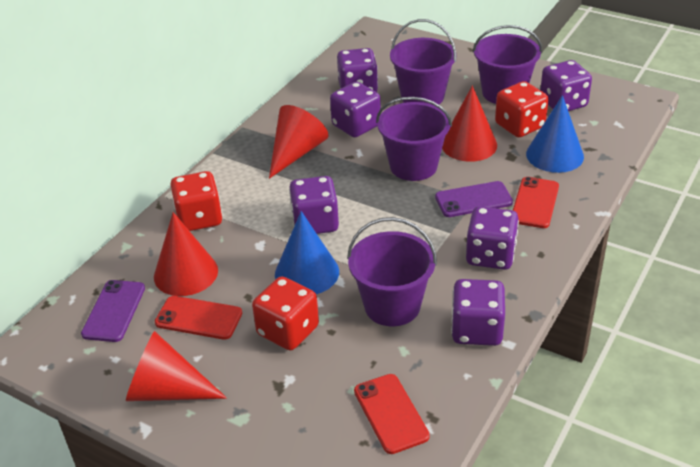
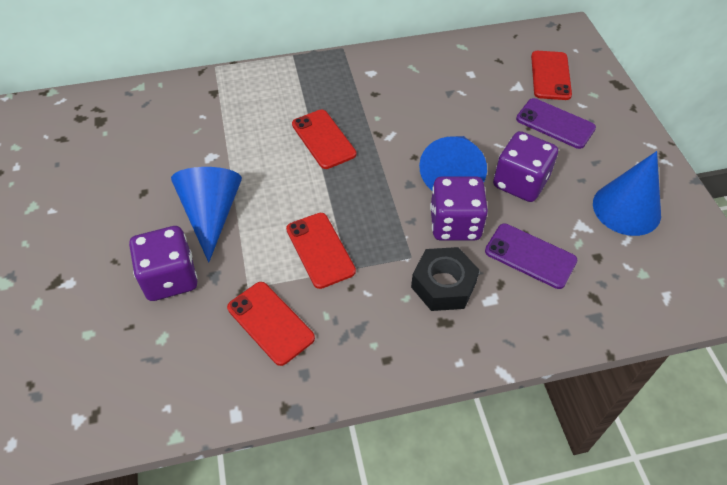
black nut: none = 0 -> [411,247,480,311] = 1
blue cone: [275,211,339,294] [526,95,584,173] = 2 -> [171,167,242,263] [419,136,487,190] [593,151,661,236] = 3
purple bucket: [347,217,437,326] [376,97,452,181] [390,19,457,104] [472,25,542,104] = 4 -> none = 0
purple dice: [289,176,339,234] [330,82,381,137] [337,48,378,92] [451,279,505,346] [466,206,519,270] [540,60,592,111] = 6 -> [129,226,197,301] [430,176,488,241] [493,131,558,202] = 3
red cone: [126,331,227,401] [154,212,218,296] [269,105,328,179] [442,86,497,162] = 4 -> none = 0
red dice: [170,171,222,231] [252,276,319,350] [495,81,549,137] = 3 -> none = 0
red phone: [155,296,242,340] [354,374,430,454] [513,177,559,228] = 3 -> [227,282,315,366] [286,213,356,289] [292,110,356,169] [531,51,572,100] = 4

